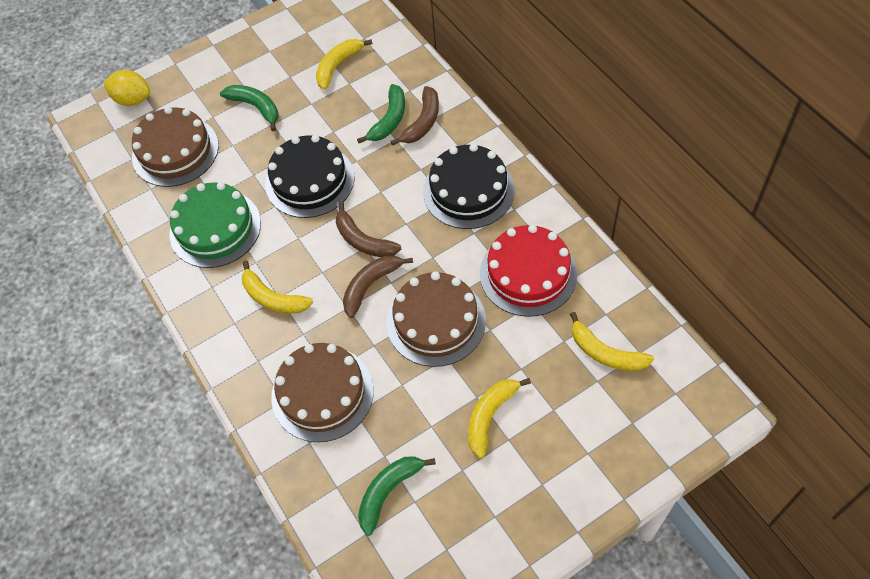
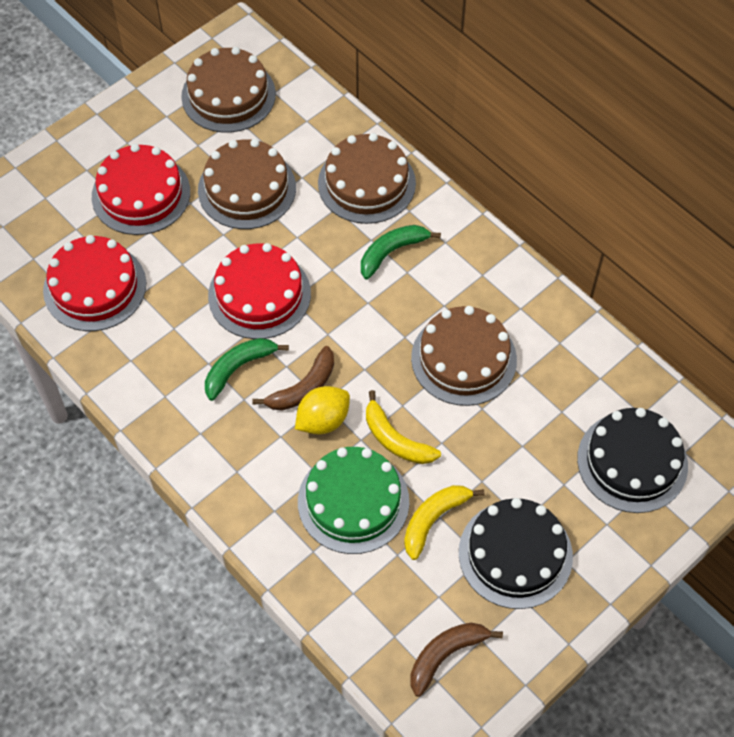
brown banana: [336,202,401,257] [343,255,413,318] [390,86,439,146] = 3 -> [252,346,334,411] [410,623,503,697] = 2
brown cake: [132,106,219,187] [271,343,374,442] [387,271,486,367] = 3 -> [181,47,276,133] [198,139,296,229] [318,133,416,224] [411,306,517,406] = 4
green banana: [220,85,278,131] [357,84,405,143] [358,456,436,536] = 3 -> [205,338,289,401] [361,225,441,279] = 2
red cake: [480,224,577,317] = 1 -> [43,235,146,331] [92,144,190,235] [208,243,311,339] = 3
yellow banana: [242,261,313,313] [316,39,372,90] [468,378,531,458] [570,312,654,371] = 4 -> [366,390,441,464] [404,485,484,560] = 2

